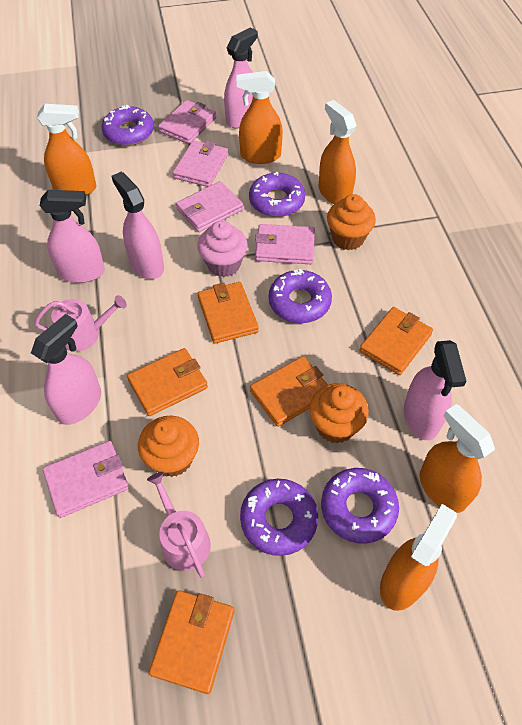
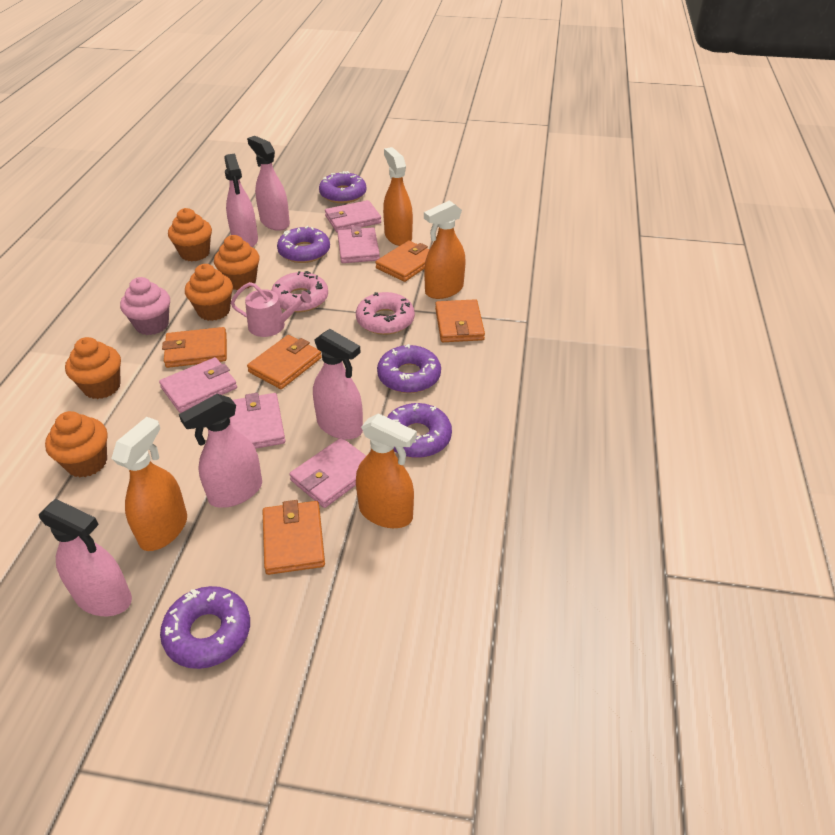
orange cupcake: [138,416,199,477] [309,383,369,443] [327,194,376,250] = 3 -> [45,411,107,477] [65,337,121,399] [168,208,212,261] [185,264,233,321] [214,235,260,290] = 5
orange spray bottle: [37,104,96,195] [236,71,283,164] [319,100,356,204] [380,504,457,611] [420,404,495,513] = 5 -> [111,417,187,551] [356,413,417,528] [383,147,413,246] [424,200,466,299] = 4
pink donut: none = 0 -> [271,271,328,312] [356,292,415,335] = 2
pink watering can: [34,295,127,352] [147,472,211,578] = 2 -> [231,282,312,337] = 1

